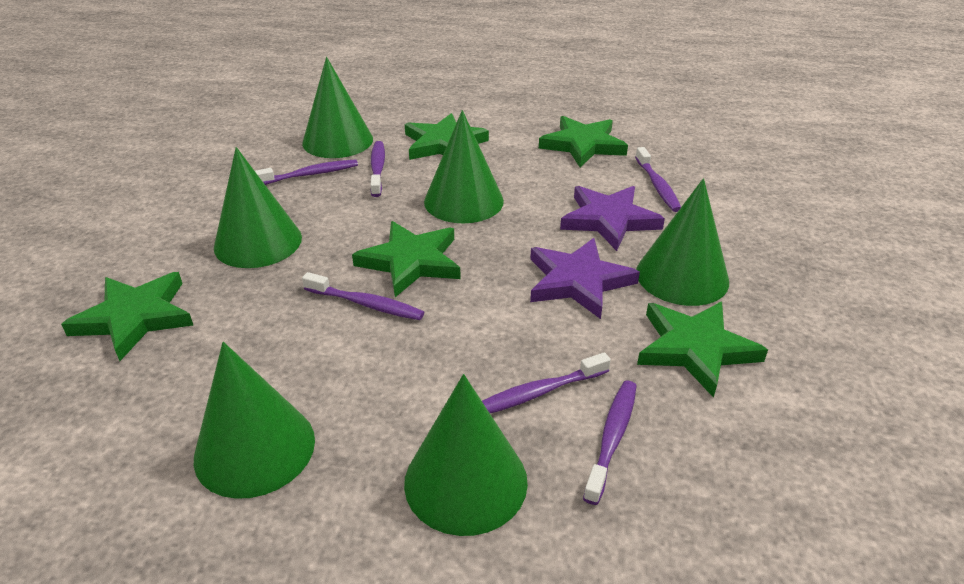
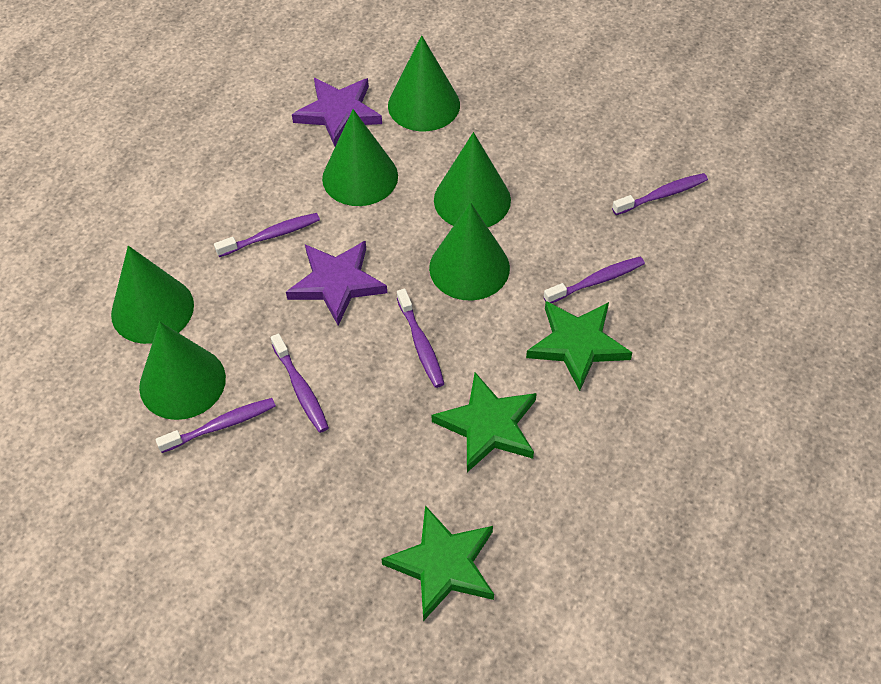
green star: [61,272,193,361] [352,221,461,297] [405,113,489,160] [539,116,628,167] [637,302,768,398] = 5 -> [381,505,494,621] [432,372,537,472] [526,301,632,391] = 3

